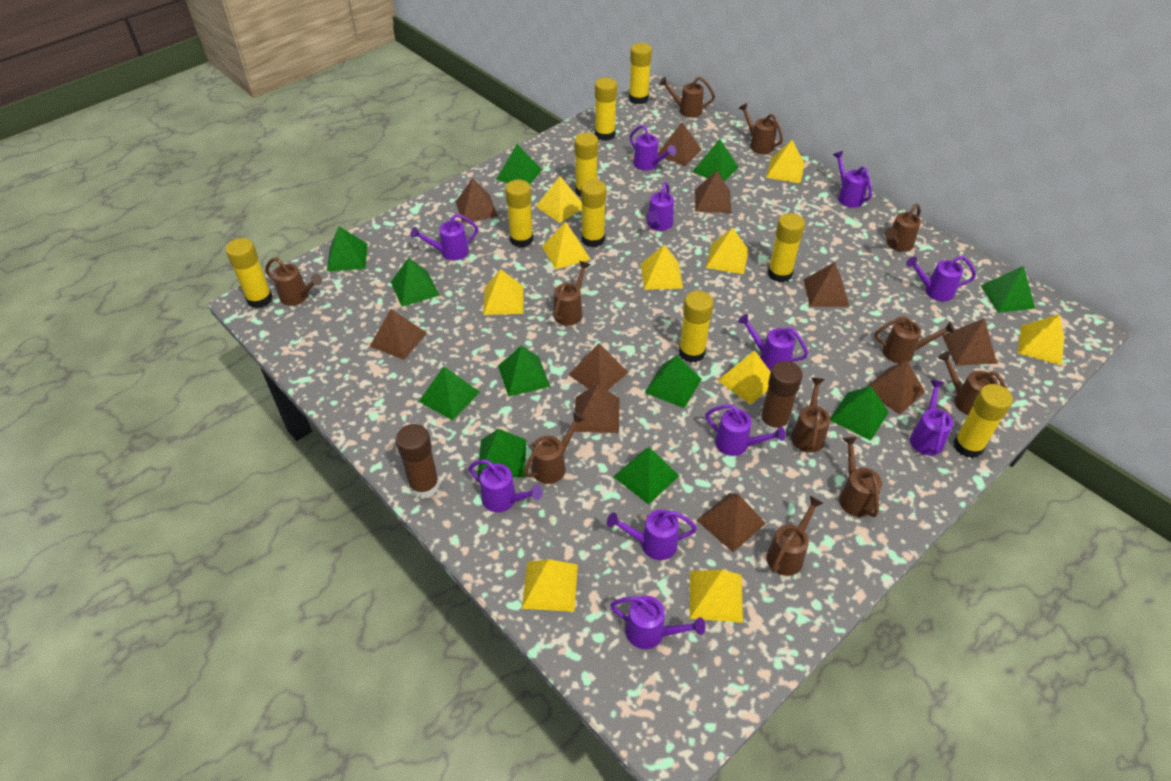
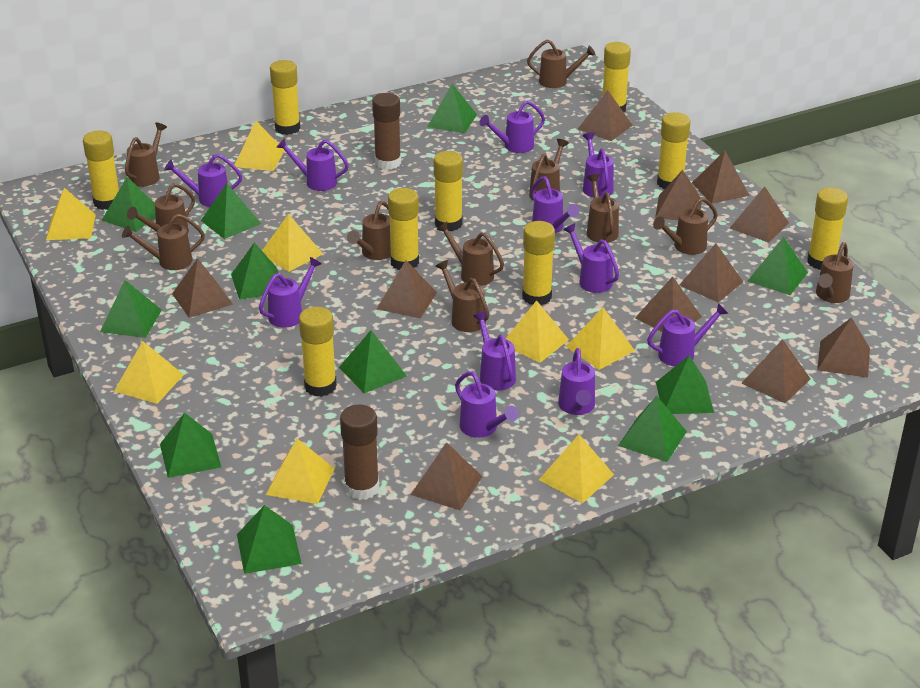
brown pyramid: [369,309,427,360] [456,178,498,223] [568,343,628,391] [574,384,619,433] [658,122,702,166] [695,170,731,213] [697,493,766,552] [804,262,850,307] [867,360,925,415] [942,318,997,366] = 10 -> [172,258,233,318] [377,261,437,319] [411,442,483,510] [578,90,633,141] [635,276,702,332] [655,170,702,220] [679,243,743,302] [692,151,750,204] [730,186,789,243] [741,339,810,403] [817,317,870,378] = 11
yellow pyramid: [483,269,524,315] [522,559,578,612] [536,176,582,223] [542,222,591,269] [641,244,683,290] [690,570,743,623] [706,227,749,274] [718,350,771,405] [766,140,805,183] [1018,314,1064,365] = 10 -> [46,188,96,240] [114,341,184,404] [235,121,285,171] [262,214,323,272] [266,439,335,504] [506,300,569,363] [539,434,614,503] [566,307,635,370] = 8

